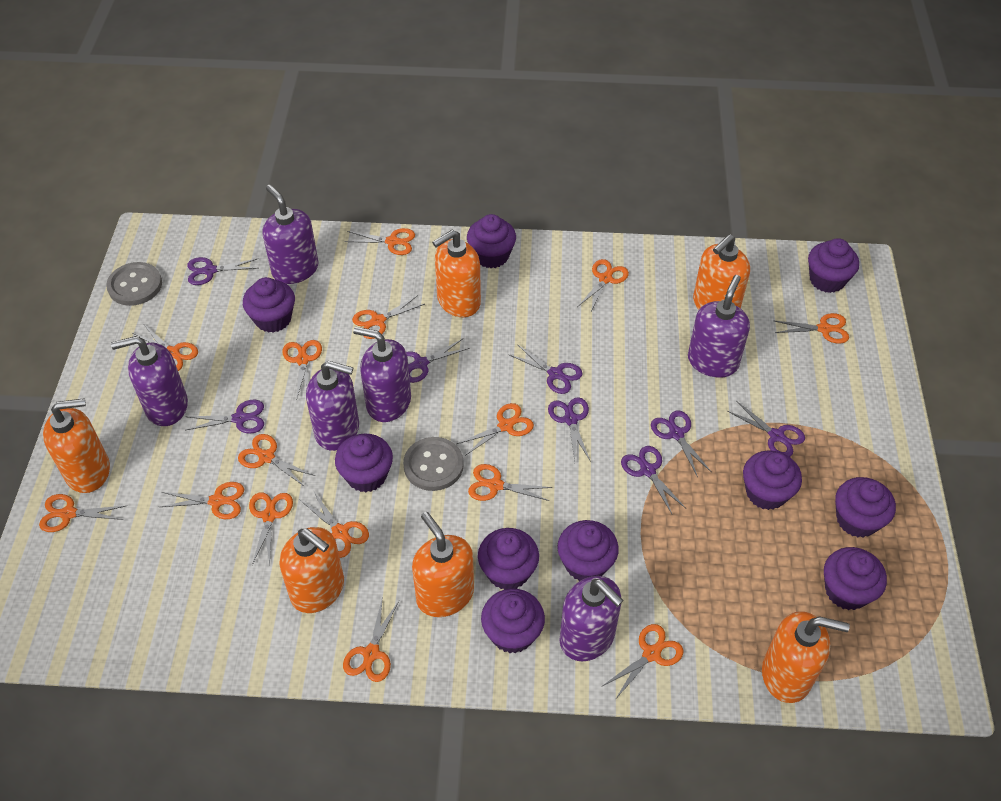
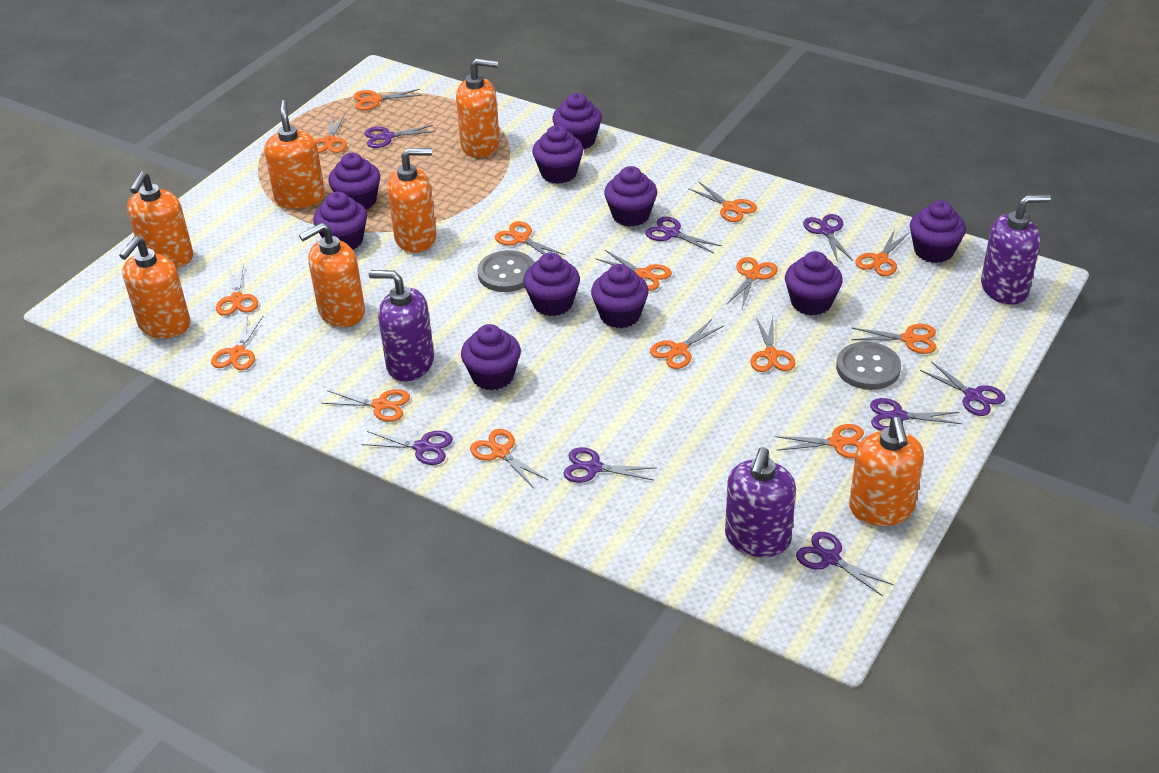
orange soap dispenser: [43,398,110,493] [280,527,344,613] [412,512,474,617] [432,230,481,317] [693,234,750,310] [762,611,850,703] = 6 -> [119,237,190,338] [127,171,193,269] [264,100,325,209] [299,223,365,327] [387,148,437,253] [456,58,500,158] [849,417,924,526] = 7
purple soap dispenser: [111,336,188,426] [262,185,319,284] [306,361,359,451] [353,327,411,422] [559,576,623,661] [688,275,750,378] = 6 -> [369,270,434,381] [725,447,796,557] [981,194,1051,305] = 3

